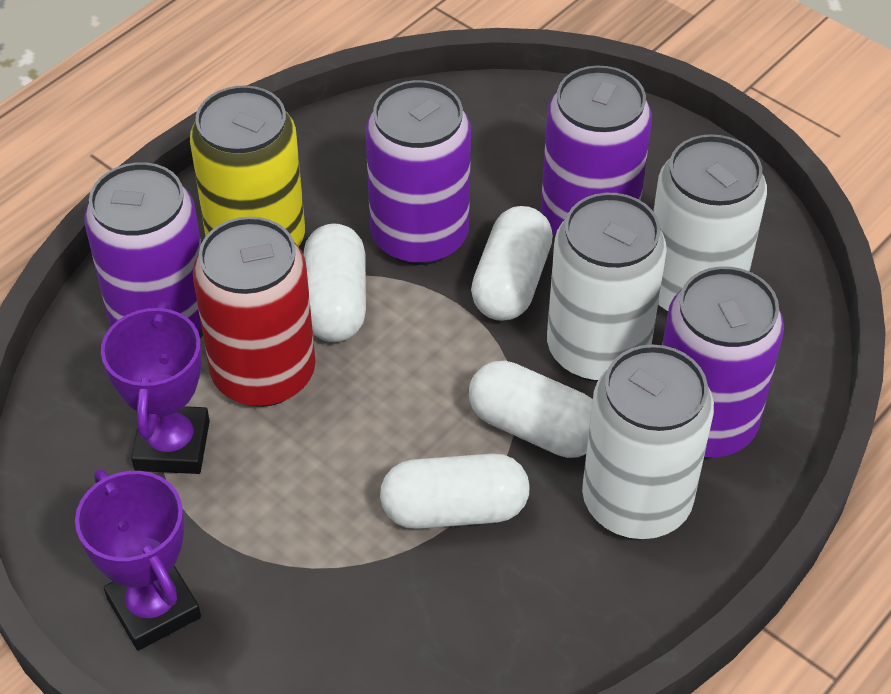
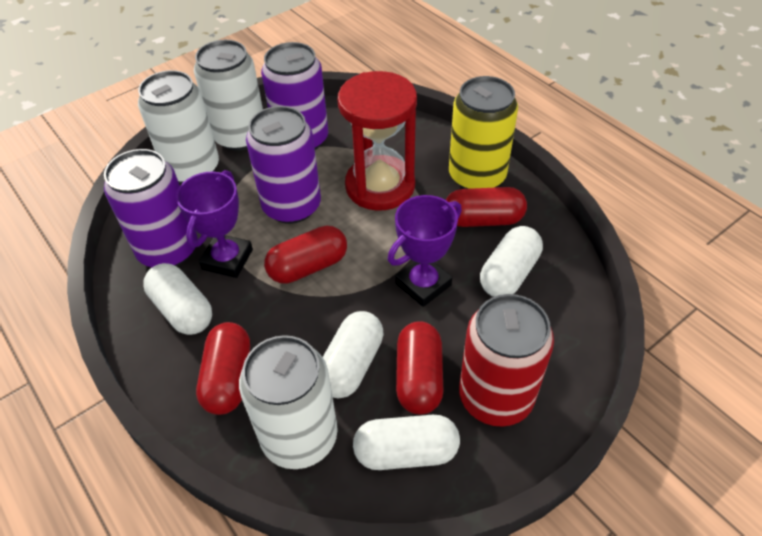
purple can: [84,162,202,332] [366,80,471,265] [541,66,652,235] [662,266,784,458] = 4 -> [104,149,198,267] [246,106,321,224] [261,42,328,150] = 3
red capsule: none = 0 -> [196,322,250,415] [264,226,347,284] [396,321,443,415] [446,187,527,227] = 4
red hourglass: none = 0 -> [338,71,417,211] = 1

